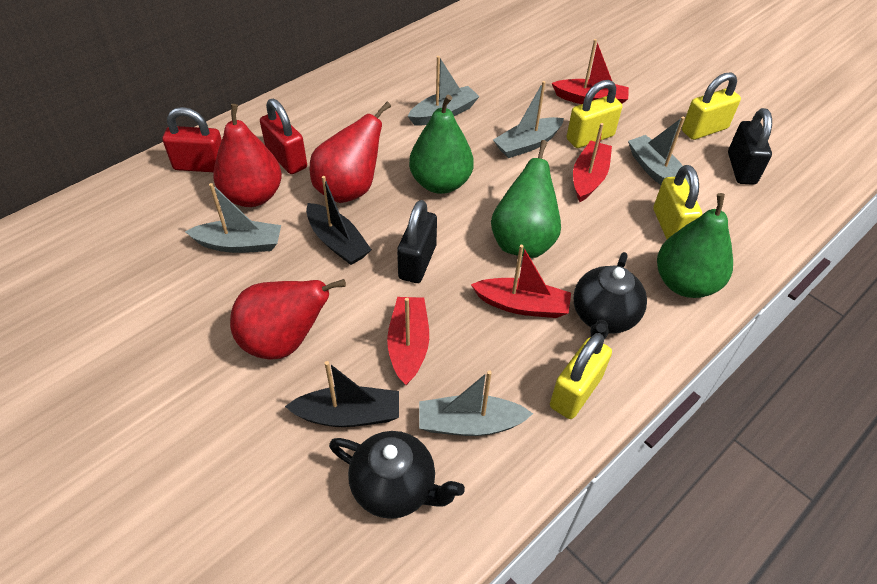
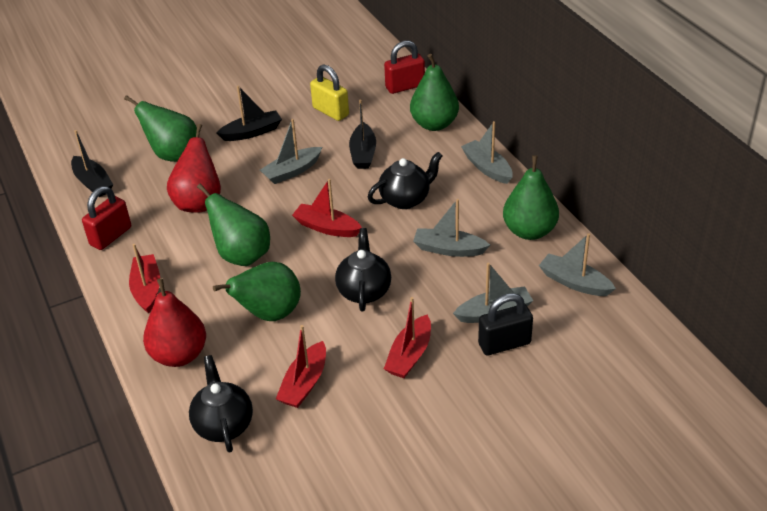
black boat: [285,361,399,427] [306,176,372,265] = 2 -> [71,130,113,197] [216,86,282,141] [349,100,376,169] = 3
black padlock: [397,200,437,283] [728,108,772,185] = 2 -> [478,293,533,355] = 1
black teapot: [329,431,465,519] [573,252,647,340] = 2 -> [189,355,253,453] [335,228,391,311] [368,152,443,209] = 3
green pear: [409,95,474,194] [491,140,561,258] [657,193,733,298] = 3 -> [124,95,197,162] [197,184,270,266] [213,262,301,321] [410,54,459,131] [503,155,559,240] = 5
red pear: [213,104,282,207] [230,279,346,360] [310,102,391,203] = 3 -> [143,278,206,367] [167,124,221,213] = 2
yellow padlock: [550,333,612,419] [566,80,622,148] [653,165,702,239] [682,72,741,140] = 4 -> [310,64,349,121] = 1

